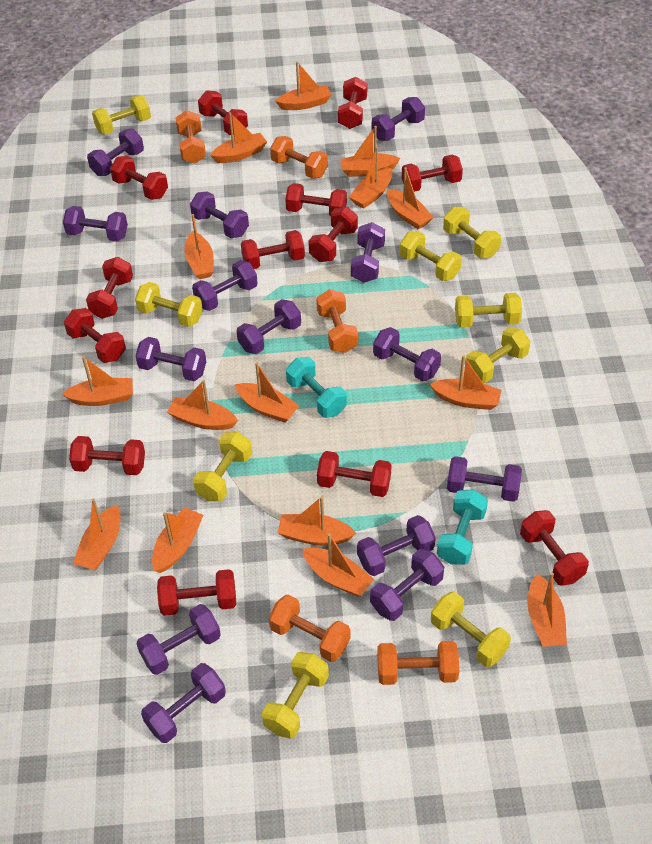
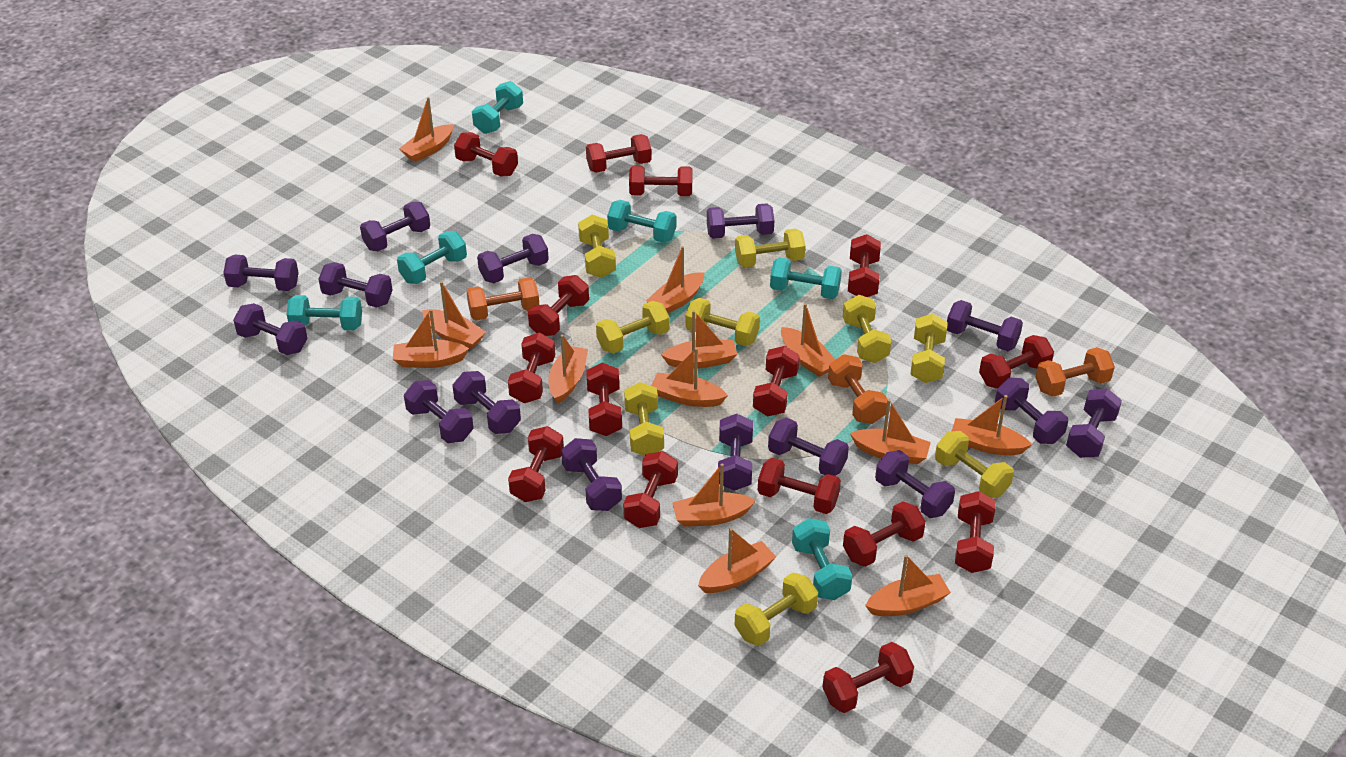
orange boat: [62,356,133,406] [73,499,121,570] [152,507,203,573] [167,380,238,430] [184,214,214,279] [210,112,267,163] [235,362,299,423] [275,61,332,110] [278,496,356,546] [302,533,374,597] [340,126,400,177] [349,147,393,209] [387,167,434,229] [430,355,502,410] [528,573,567,647] = 15 -> [393,309,469,368] [399,97,454,162] [422,281,486,350] [548,334,588,404] [646,246,704,313] [651,348,728,407] [661,310,737,369] [672,463,756,527] [698,528,776,593] [781,303,835,377] [850,399,931,464] [865,554,951,616] [951,395,1032,455] = 13
orange dumbbell: [175,110,206,164] [269,594,350,662] [270,136,328,179] [316,289,358,353] [377,641,459,685] = 5 -> [466,277,539,321] [828,354,888,424] [1035,347,1115,397] = 3
purple dumbbell: [63,206,128,242] [87,129,144,176] [136,337,206,381] [136,604,221,675] [141,663,226,743] [190,191,249,238] [192,260,258,311] [236,299,301,354] [351,222,385,283] [357,515,436,576] [370,549,444,621] [372,97,425,141] [373,327,441,381] [447,456,522,502] = 14 -> [223,255,299,291] [233,303,307,355] [318,262,393,307] [360,202,430,251] [404,380,473,443] [453,371,521,434] [477,234,549,283] [561,438,622,511] [707,204,774,239] [718,414,753,491] [768,418,849,476] [875,450,955,518] [947,300,1023,351] [995,378,1068,444] [1066,388,1122,458] = 15
red dumbbell: [64,308,126,363] [69,436,145,475] [86,257,133,319] [110,156,168,200] [157,569,236,616] [198,91,248,135] [241,230,305,269] [285,183,347,216] [308,207,358,262] [317,451,391,497] [338,77,367,129] [401,155,463,192] [520,510,589,586] = 13 -> [454,132,518,177] [508,333,556,403] [508,426,564,502] [528,275,589,336] [586,134,651,173] [586,363,622,436] [623,451,678,528] [629,166,693,196] [753,346,800,416] [758,458,841,514] [823,642,914,713] [843,501,926,567] [848,234,881,297] [955,491,996,573] [979,335,1054,389] = 15
turquoise dumbbell: [286,357,347,418] [437,489,488,565] = 2 -> [286,295,362,330] [397,231,467,284] [472,81,523,134] [607,200,676,243] [770,258,842,299] [792,518,852,600] = 6

